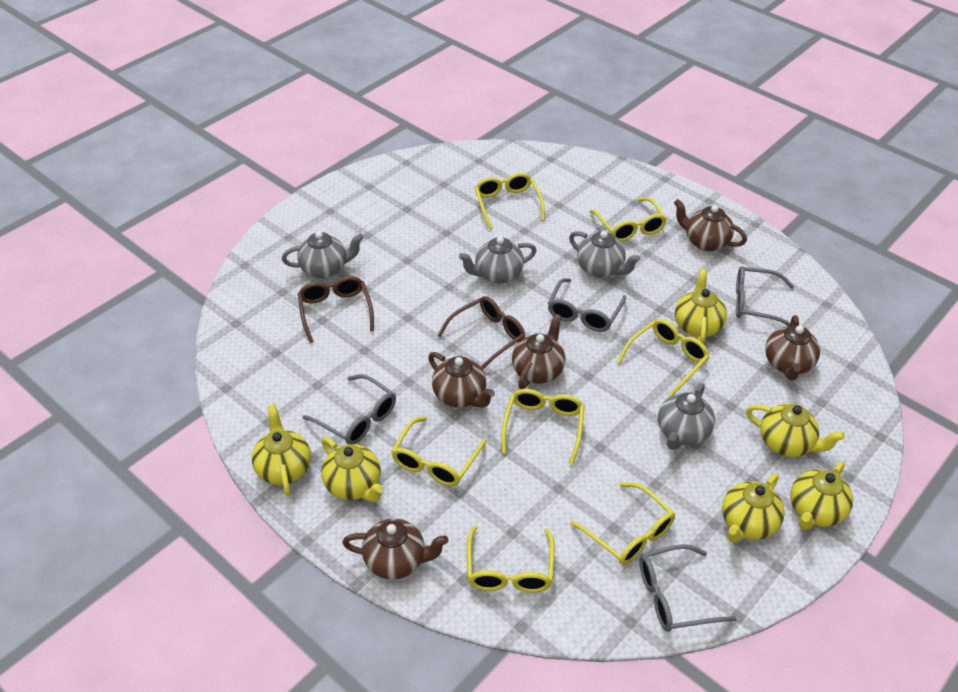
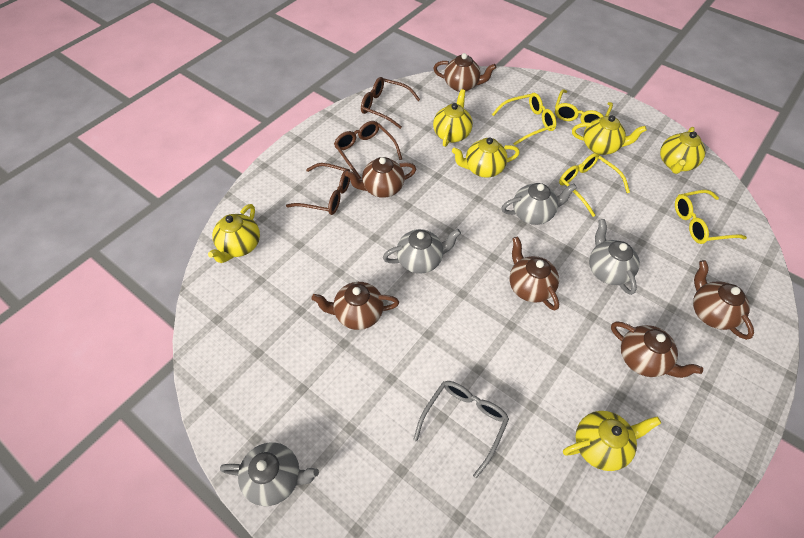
brown glasses: [298,276,374,343] [437,296,525,369] = 2 -> [286,163,350,215] [334,121,402,180] [361,77,420,129] = 3
brown teapot: [342,518,448,579] [428,352,495,408] [512,314,565,389] [674,199,747,251] [765,315,820,381] = 5 -> [311,282,399,330] [345,157,416,198] [433,53,496,92] [510,236,559,311] [611,322,703,378] [693,260,754,340] = 6
grey glasses: [302,374,396,444] [548,278,626,332] [639,544,736,632] [736,266,794,326] = 4 -> [413,381,509,478] = 1
yellow glasses: [391,416,487,486] [467,526,555,593] [475,173,545,230] [502,389,584,465] [570,482,676,565] [589,197,667,242] [617,319,710,397] = 7 -> [492,93,556,146] [555,89,613,123] [559,153,630,217] [675,190,747,244] = 4

